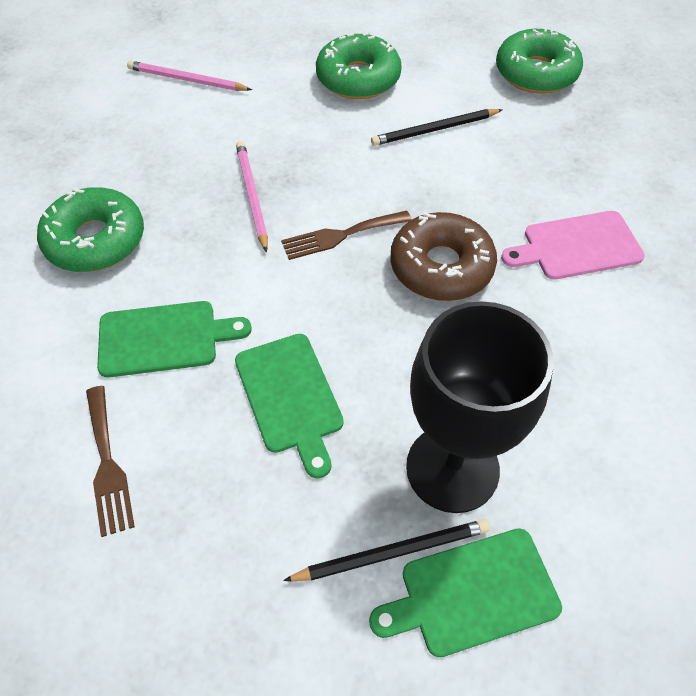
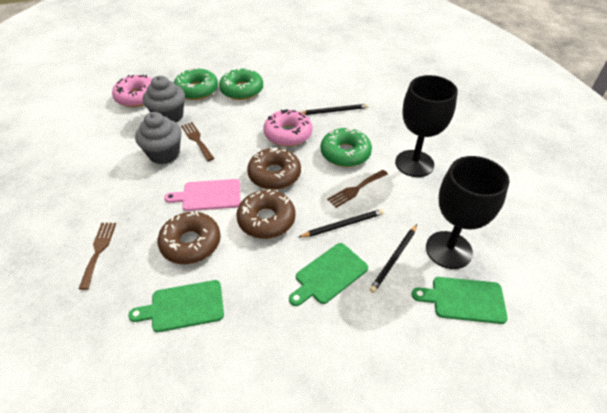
black goblet: [406,301,554,513] = 1 -> [395,75,458,177] [426,156,509,269] = 2
black pencil: [283,519,490,581] [371,109,502,146] = 2 -> [299,209,384,238] [301,104,368,115] [369,225,417,293] = 3
brown donut: [390,212,497,301] = 1 -> [157,211,221,264] [236,189,296,239] [247,148,301,190] = 3
brown fork: [86,386,135,537] [281,211,412,260] = 2 -> [79,223,116,290] [181,122,214,161] [327,170,388,208] = 3
grey cupcake: none = 0 -> [135,112,182,164] [143,76,185,123] = 2
pink donut: none = 0 -> [112,75,152,107] [263,109,312,146] = 2
pink pencil: [127,61,252,91] [236,142,268,252] = 2 -> none = 0

